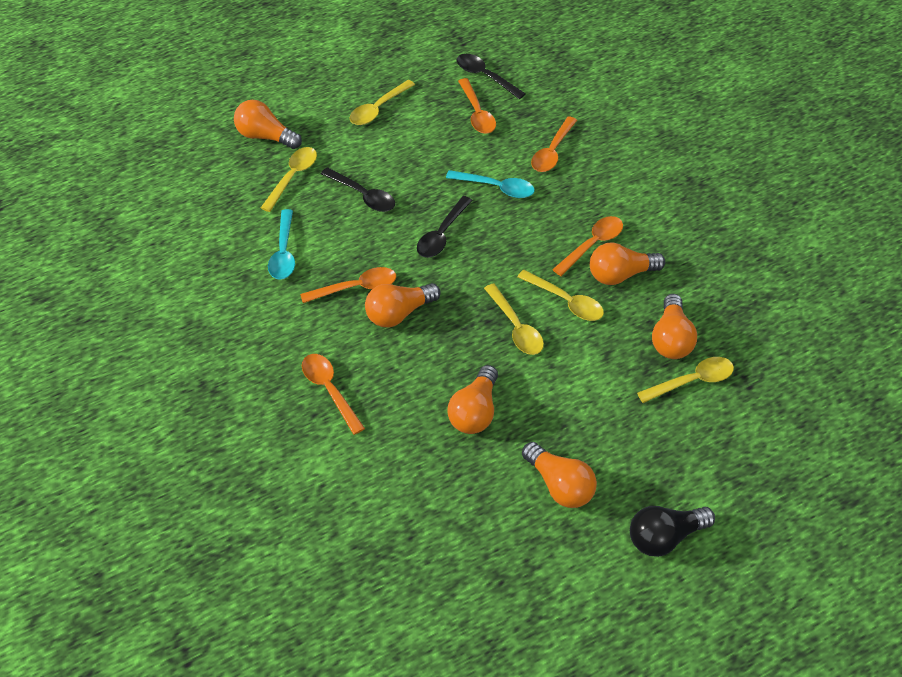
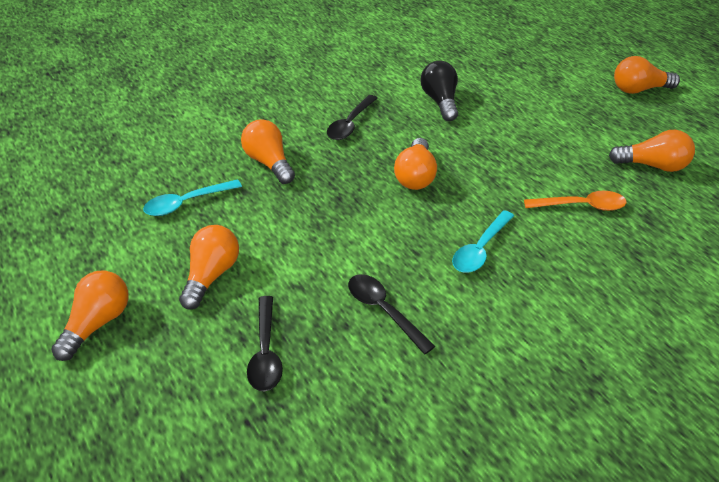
orange spoon: [300,267,396,303] [302,354,365,435] [458,78,496,134] [531,116,577,172] [552,216,623,276] = 5 -> [524,191,627,211] = 1
yellow spoon: [261,147,317,212] [350,80,415,125] [484,283,544,355] [517,270,604,321] [637,357,734,403] = 5 -> none = 0

